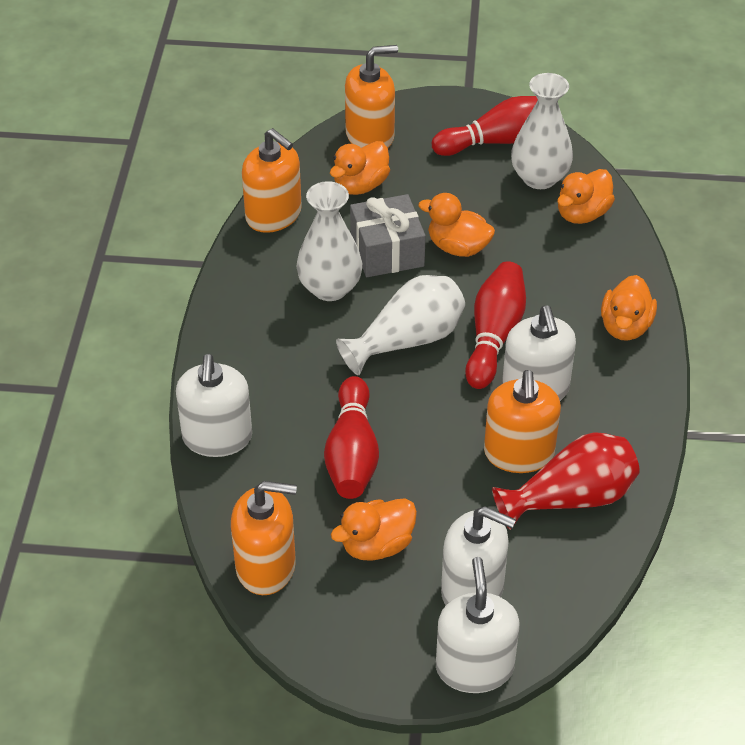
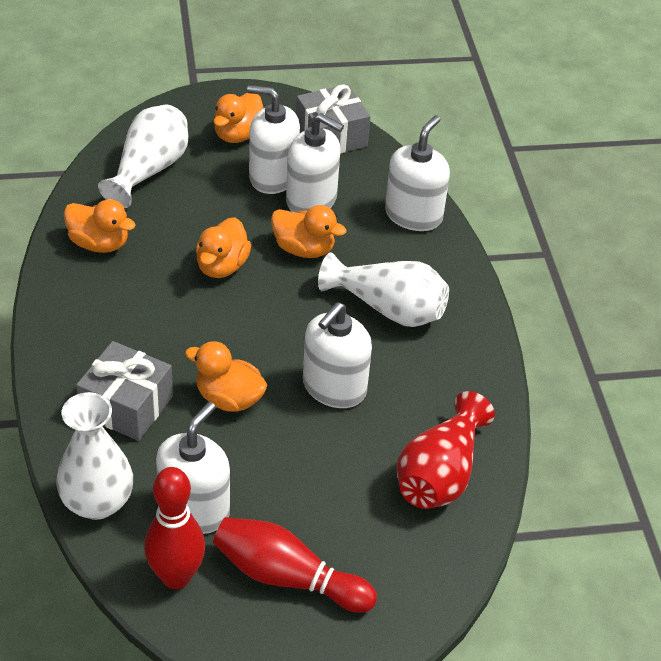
grey gift: [350,194,426,277] = 1 -> [76,341,173,441] [296,84,371,154] = 2
orange soap dispenser: [231,481,297,595] [242,128,302,233] [345,45,398,148] [484,370,561,473] = 4 -> none = 0
red bowling pin: [324,376,379,499] [432,96,538,156] [465,261,526,389] = 3 -> [144,467,205,589] [213,517,377,613] = 2
white soap dispenser: [176,354,252,457] [436,557,519,693] [441,506,516,605] [502,306,576,401] = 4 -> [156,402,230,534] [247,85,300,194] [286,113,344,213] [303,302,372,408] [385,115,450,231] = 5

